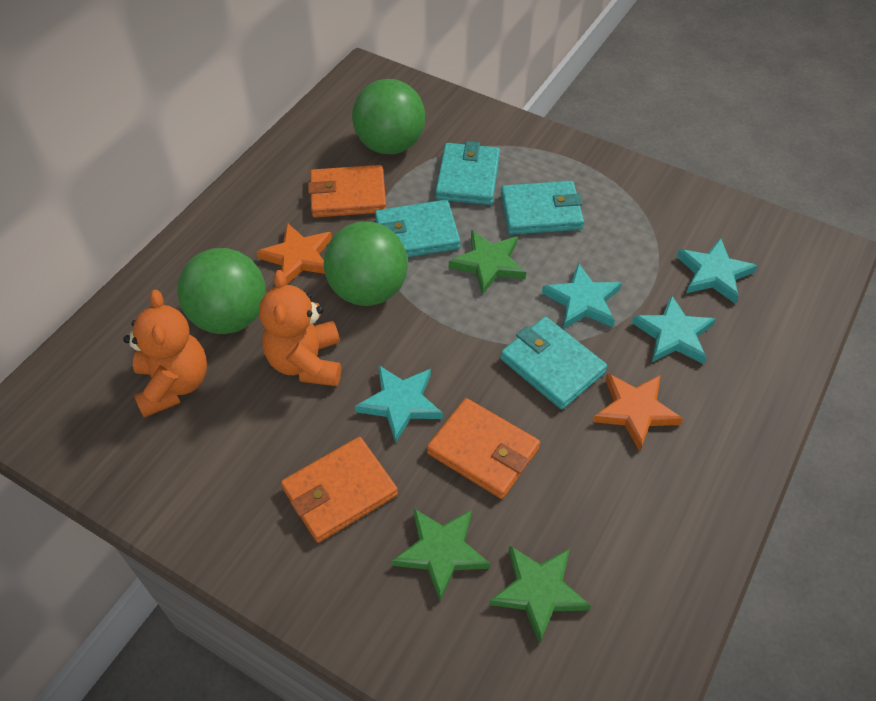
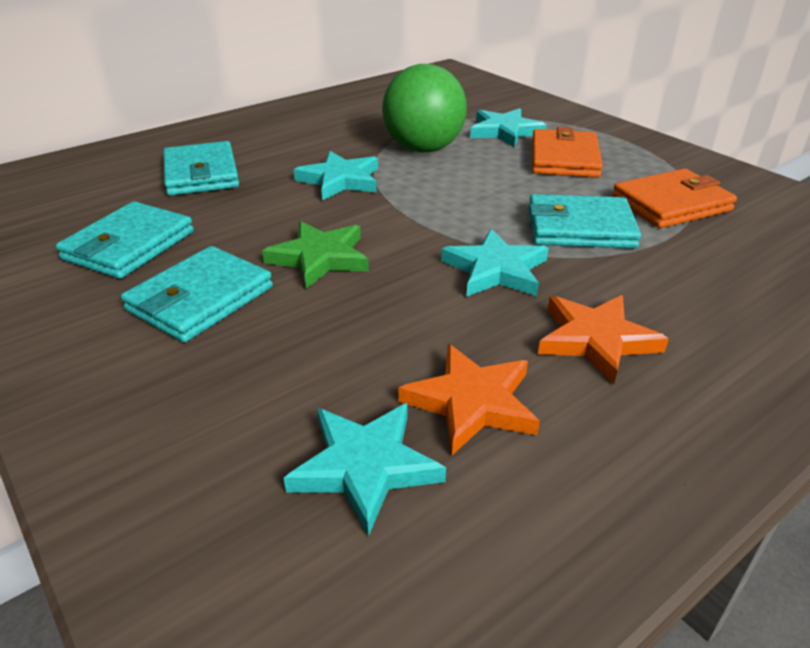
green ball: [177,248,266,334] [324,222,408,306] [352,79,425,154] = 3 -> [382,64,467,152] = 1
green star: [392,508,490,601] [449,230,526,295] [489,545,591,644] = 3 -> [262,221,369,289] = 1
orange teddy bear: [123,290,207,418] [259,270,341,386] = 2 -> none = 0
orange wallet: [281,437,398,543] [308,165,387,218] [427,398,540,499] = 3 -> [532,127,603,178] [612,168,737,228] = 2

